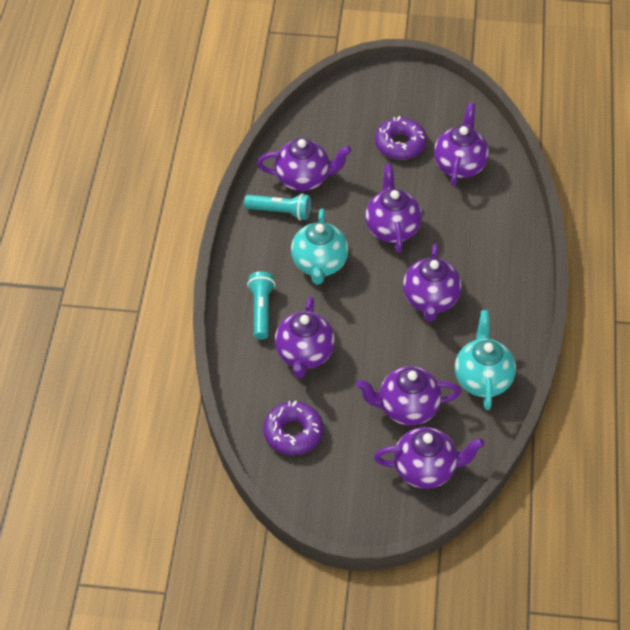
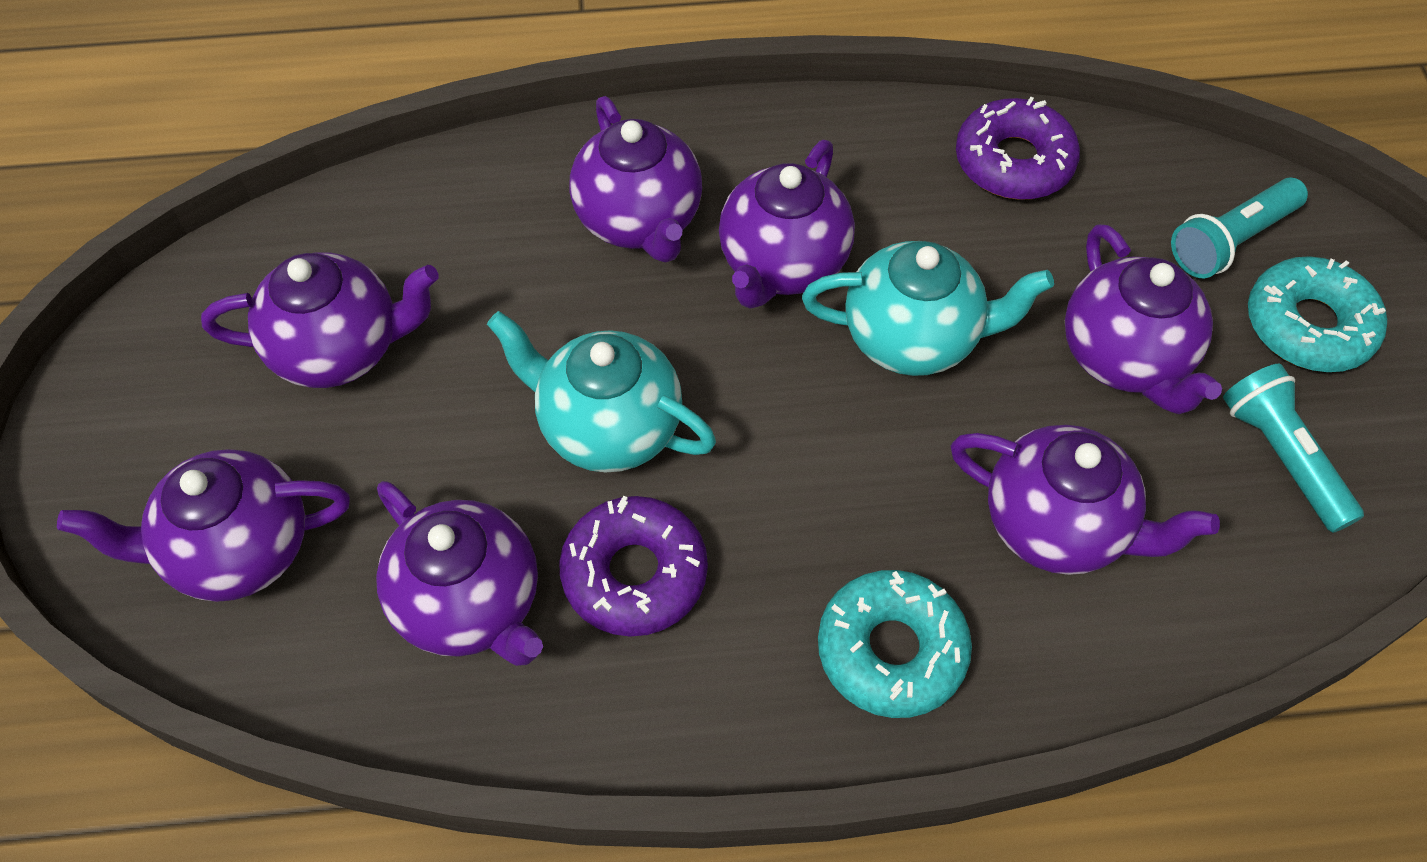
turquoise donut: none = 0 -> [818,570,972,718] [1248,256,1387,372] = 2

